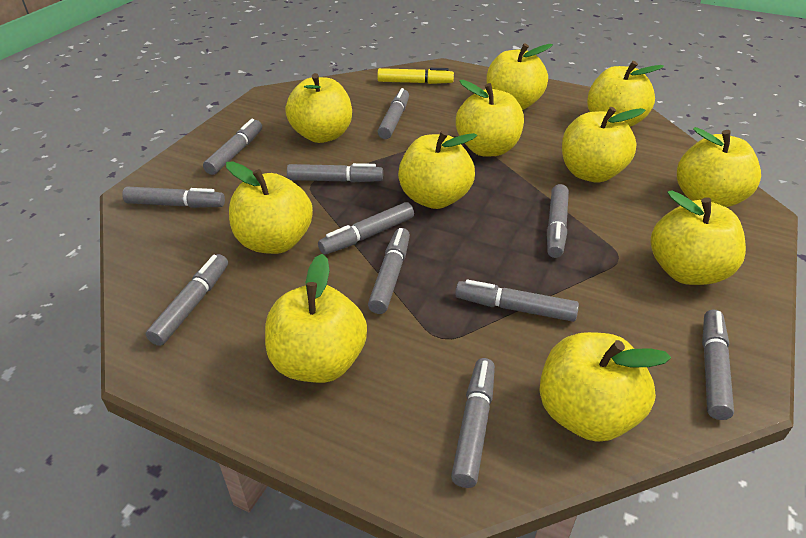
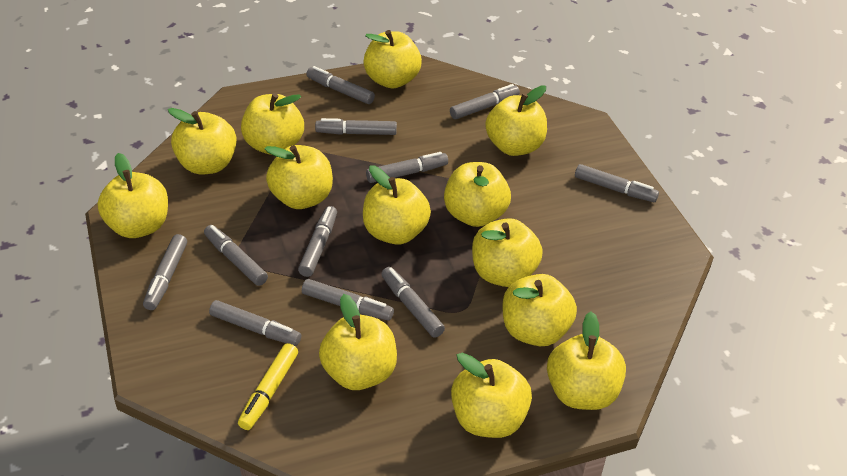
yellow apple: [226,161,313,254] [265,254,367,383] [285,73,352,143] [398,130,477,209] [456,80,524,157] [487,44,553,110] [540,332,671,442] [562,107,645,183] [587,61,664,127] [651,190,746,285] [677,127,761,207] = 11 -> [98,153,168,238] [168,108,237,175] [241,93,304,155] [264,145,333,209] [319,294,397,390] [363,30,422,89] [363,165,431,245] [444,162,511,227] [451,353,532,438] [472,218,543,287] [485,85,547,156] [503,274,577,346] [547,312,626,410] = 13

